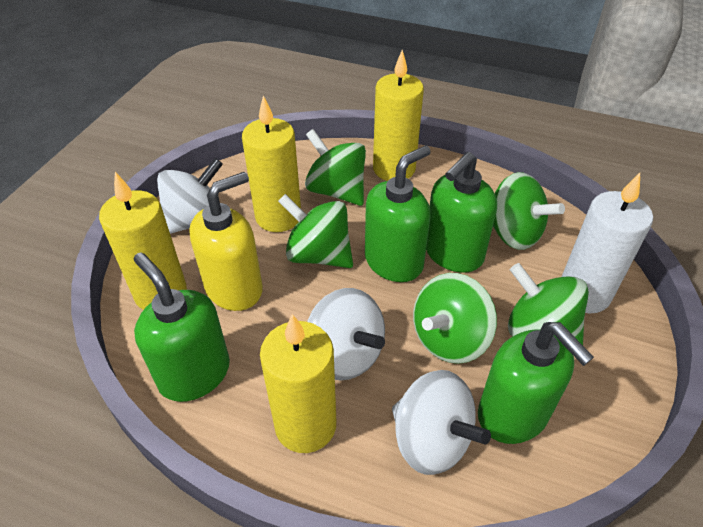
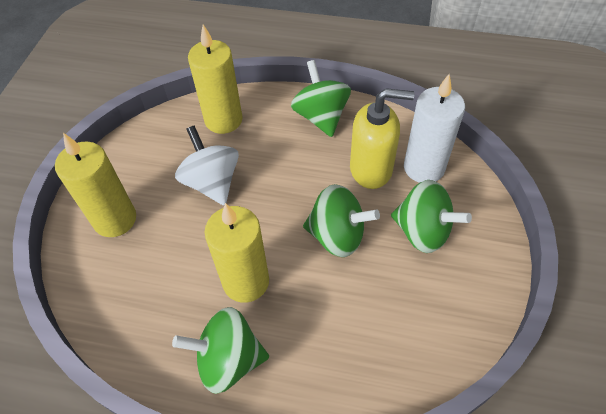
green soap dispenser: [134,252,230,402] [365,145,431,282] [426,152,497,273] [478,322,594,444] = 4 -> none = 0
green spinning top: [278,194,353,268] [305,129,366,206] [413,273,497,364] [493,172,565,250] [508,263,589,345] = 5 -> [172,307,269,394] [291,60,351,137] [303,184,380,257] [391,180,472,253] = 4
white spinning top: [157,158,223,234] [307,288,385,381] [392,370,491,475] = 3 -> [175,126,239,205] = 1
yellow candle: [99,172,187,310] [242,96,301,232] [260,314,336,453] [373,50,424,181] = 4 -> [55,133,136,237] [188,25,243,134] [205,203,269,303] = 3

